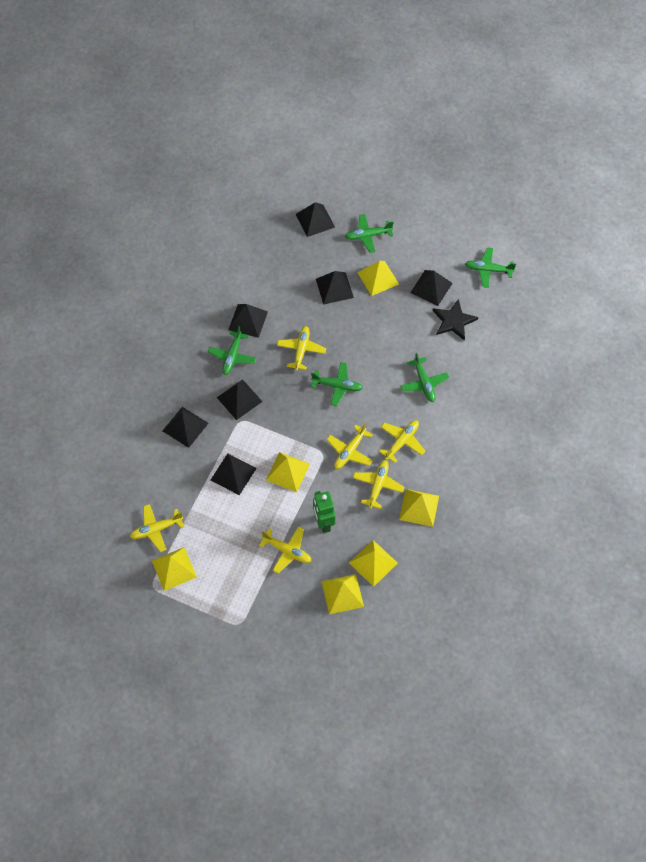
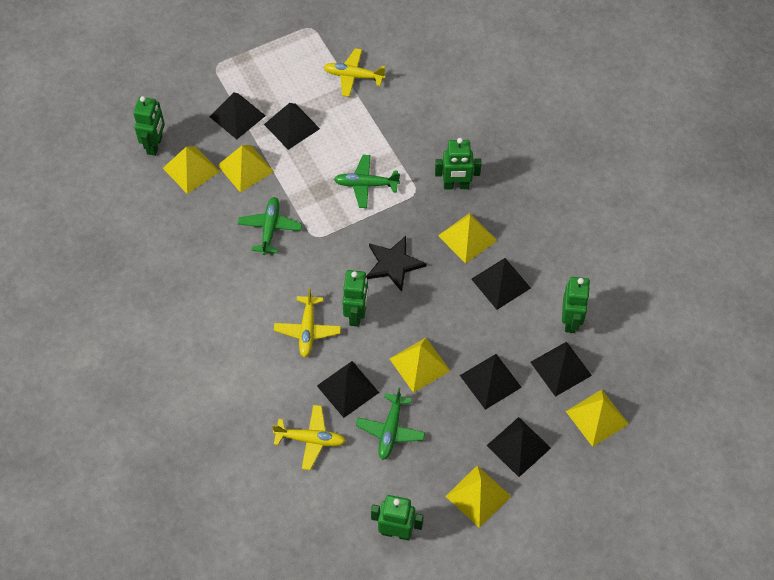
green plane: [208,326,257,375] [311,362,363,406] [345,214,394,253] [400,353,449,402] [465,247,516,288] = 5 -> [238,197,302,255] [334,155,400,208] [356,387,425,460] = 3
green robot: [313,491,336,533] = 1 -> [133,96,165,156] [342,270,368,327] [371,495,424,541] [435,138,482,190] [562,277,590,333] = 5
yellow plane: [130,504,184,552] [259,526,311,573] [277,326,326,371] [327,423,373,469] [353,460,404,509] [379,420,425,463] = 6 -> [272,405,346,470] [274,288,341,358] [324,48,386,97] = 3

